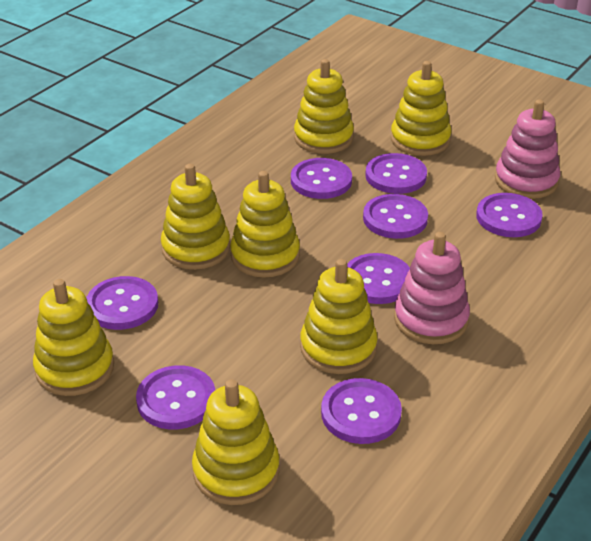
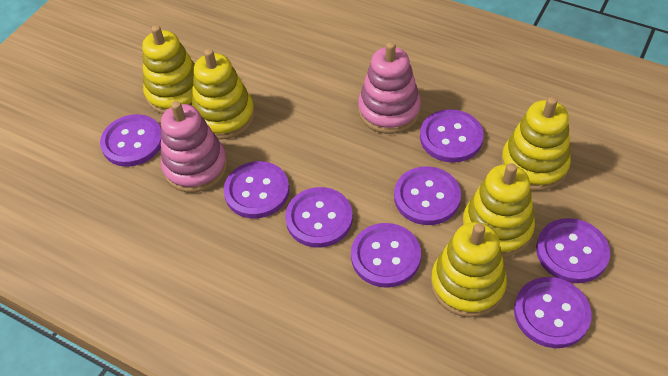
yellow stacking toy: [33,279,114,396] [161,164,230,270] [192,379,279,505] [230,171,300,277] [294,59,354,154] [300,259,377,374] [391,61,451,156] = 7 -> [142,25,195,114] [192,49,255,140] [431,222,507,317] [462,163,535,257] [501,97,571,191] = 5

